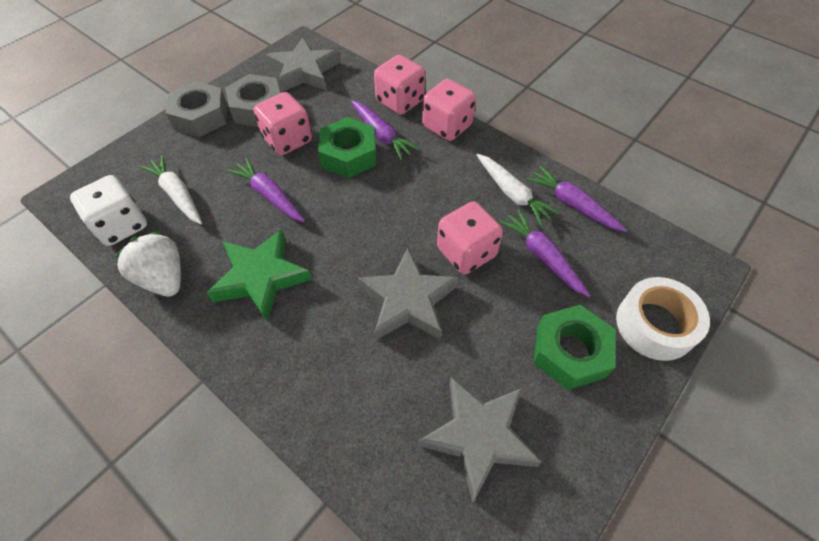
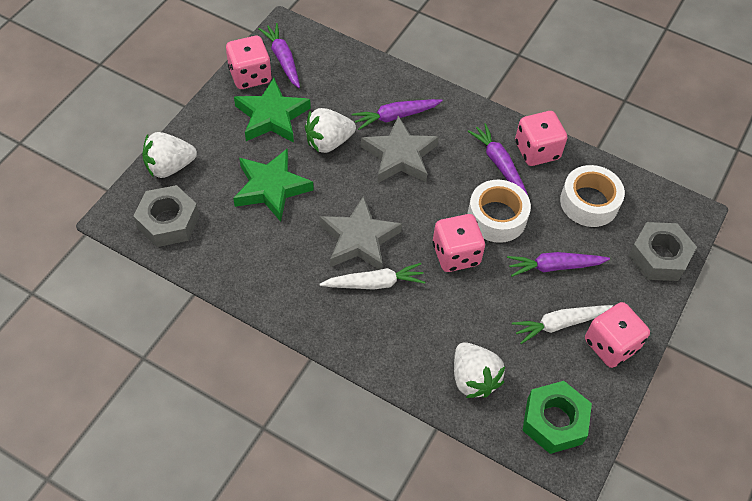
green nut: [318,117,376,178] [534,305,616,390] = 2 -> [522,381,592,454] = 1
green star: [207,229,312,321] = 1 -> [233,148,314,222] [234,78,311,143] = 2
grey star: [266,37,340,93] [358,248,459,340] [418,377,542,502] = 3 -> [320,196,402,270] [361,116,439,183] = 2
white dice: [70,175,147,246] = 1 -> none = 0
white strawberry: [114,231,181,297] = 1 -> [142,132,197,178] [305,108,356,153] [454,342,505,398] = 3
white tape: [616,277,710,361] = 1 -> [468,180,531,243] [560,165,625,227] = 2

